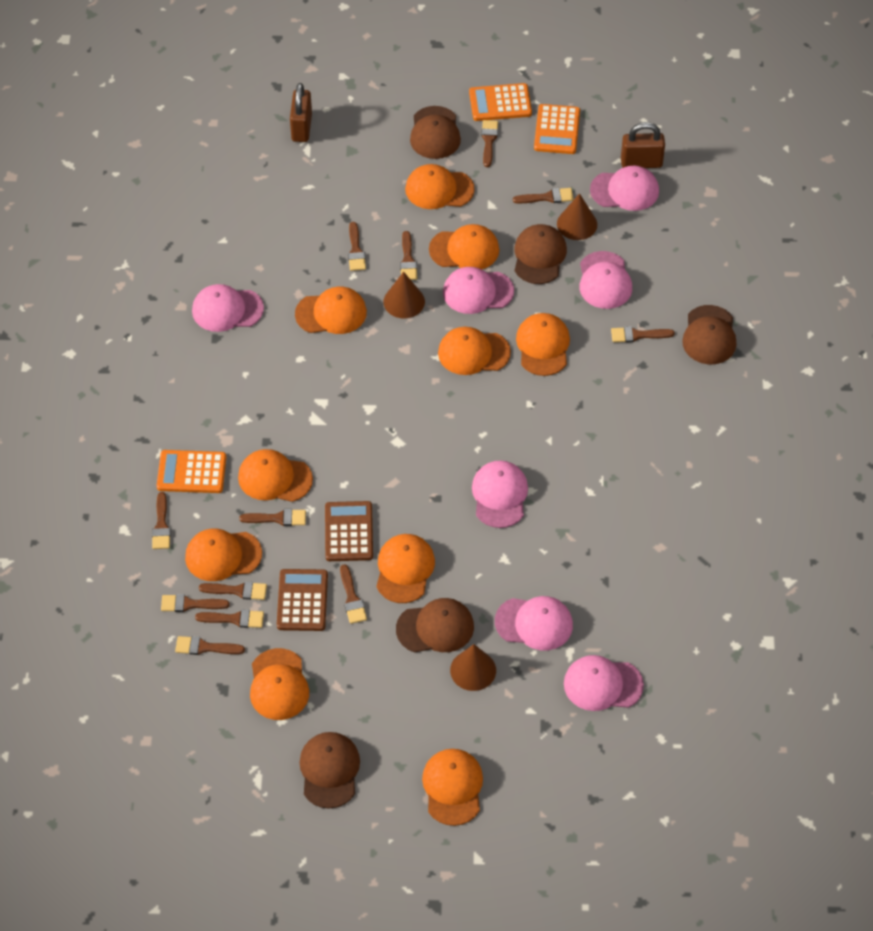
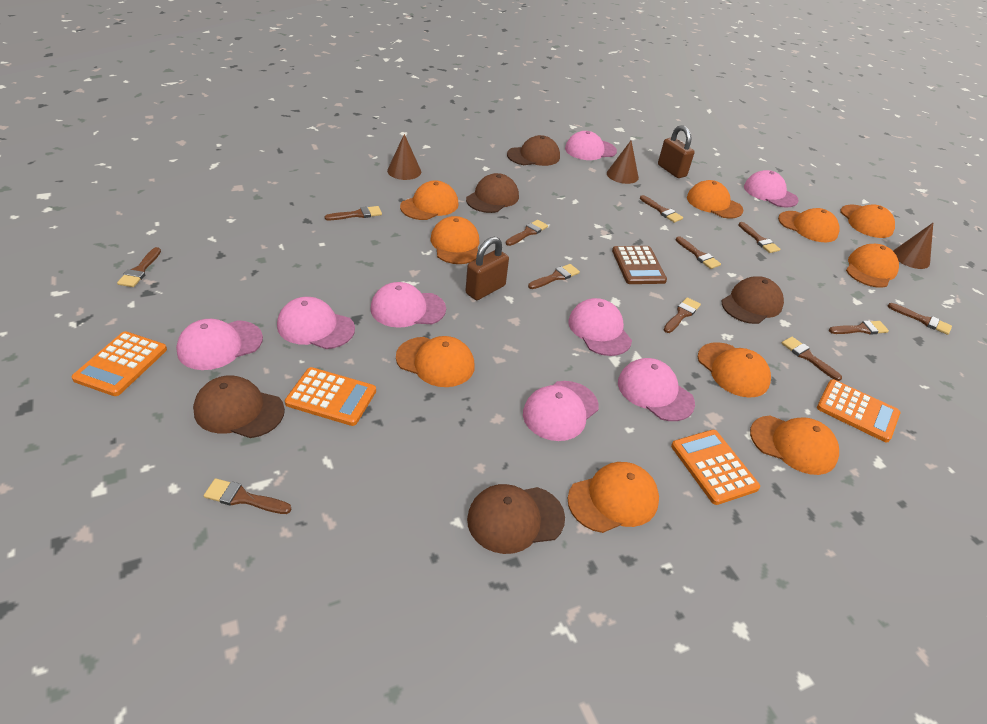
brown calculator: [277,569,328,631] [325,501,373,561] = 2 -> [612,246,667,284] = 1
orange calculator: [157,450,226,493] [469,83,532,121] [534,104,580,154] = 3 -> [71,331,167,396] [285,367,376,426] [671,430,760,505] [817,379,900,442] = 4
pink cap: [192,284,264,332] [443,267,514,314] [472,460,528,528] [495,596,573,650] [564,655,644,711] [579,251,632,309] [590,165,659,211] = 7 -> [176,319,263,370] [277,297,355,349] [370,282,446,328] [523,381,599,441] [565,131,617,160] [568,298,632,356] [618,358,695,421] [744,170,799,207] = 8

